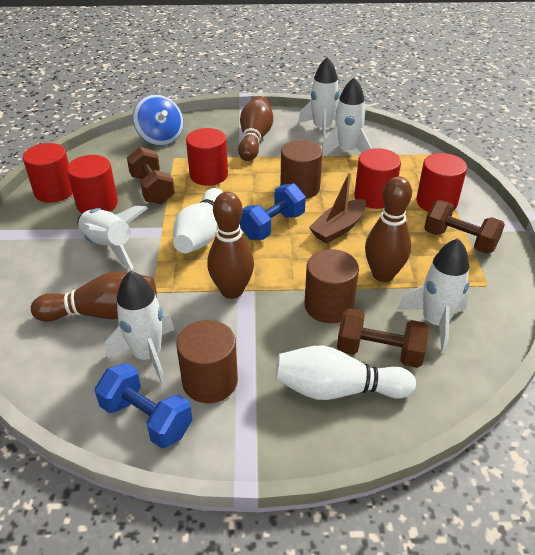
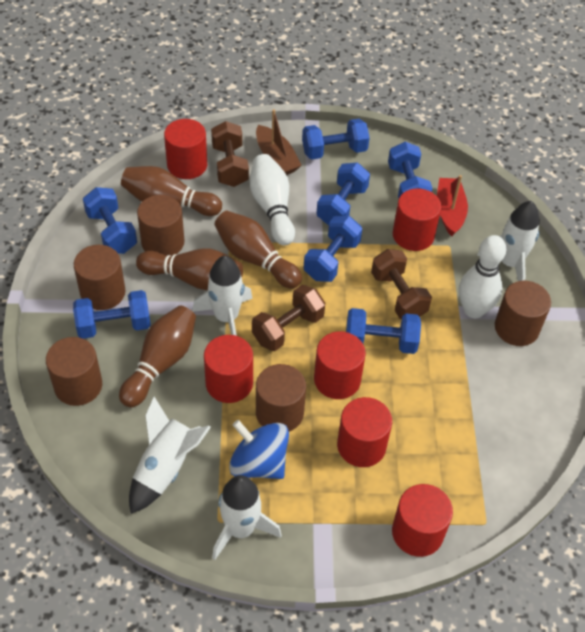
blue dumbbell: [95,363,193,448] [240,183,306,240] = 2 -> [73,290,151,339] [83,187,137,254] [302,119,370,159] [304,216,362,282] [316,163,370,226] [346,308,421,354] [388,142,433,198] = 7
brown cylinder: [176,320,238,403] [280,140,323,199] [304,249,359,323] = 3 -> [46,337,102,406] [74,245,125,310] [137,195,184,256] [256,364,306,431] [495,281,551,346] = 5
red boat: none = 0 -> [437,175,468,236] = 1
red cylinder: [23,143,73,203] [67,155,118,213] [186,128,228,186] [354,148,401,209] [416,153,467,212] = 5 -> [164,119,207,179] [204,335,253,403] [314,331,366,399] [337,397,392,467] [392,484,453,557] [393,189,442,251] = 6
white rocket: [77,206,148,269] [105,271,174,385] [298,57,339,143] [322,77,372,157] [397,238,470,353] = 5 -> [129,397,211,514] [192,256,253,335] [212,475,282,560] [477,201,540,281] = 4

